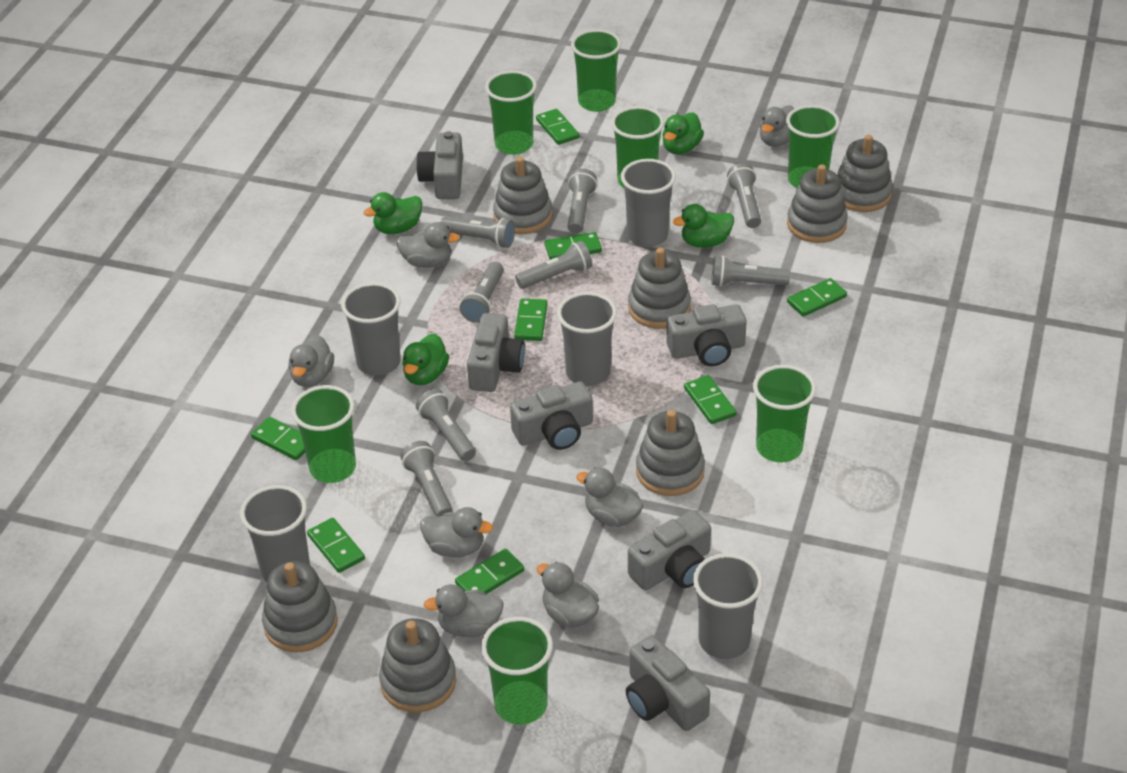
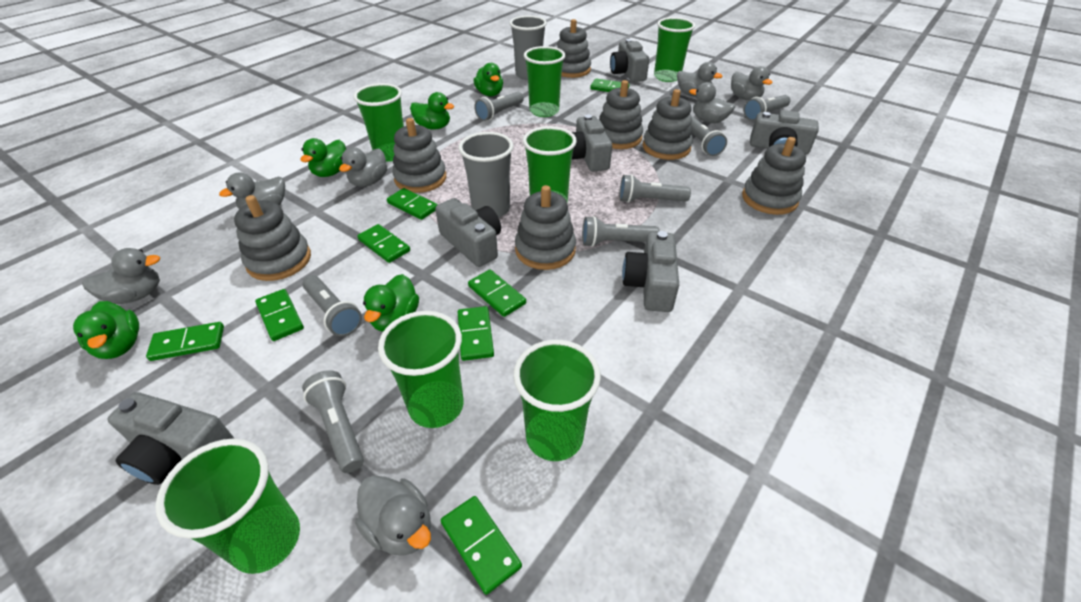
green duck: [363,192,422,234] [402,334,449,385] [663,112,704,154] [673,204,734,248] = 4 -> [73,301,139,359] [300,138,346,177] [363,274,419,331] [410,92,454,130] [473,63,503,96] = 5
grey cup: [240,485,310,582] [341,282,401,376] [557,292,617,386] [621,159,676,247] [693,553,763,659] = 5 -> [459,132,513,218] [509,16,547,80] = 2
grey flashlight: [400,441,453,516] [416,389,476,461] [440,217,515,248] [460,262,504,323] [515,241,592,289] [568,168,597,234] [712,256,790,287] [727,163,761,228] = 8 -> [302,275,362,337] [302,370,364,473] [474,92,524,121] [582,216,660,247] [619,174,691,203] [691,117,727,156] [743,95,790,121] = 7

